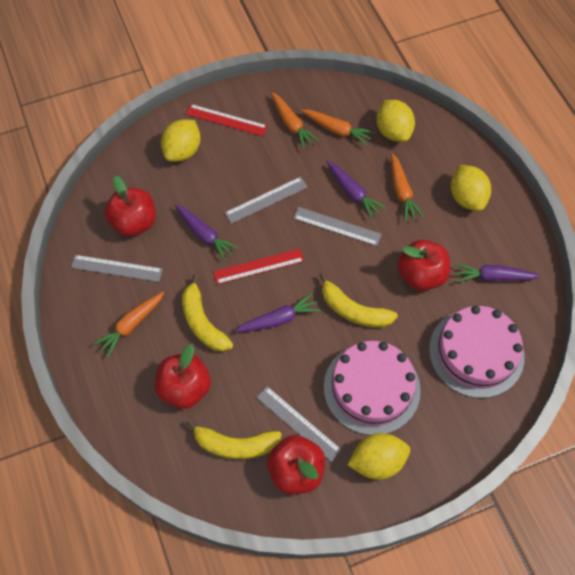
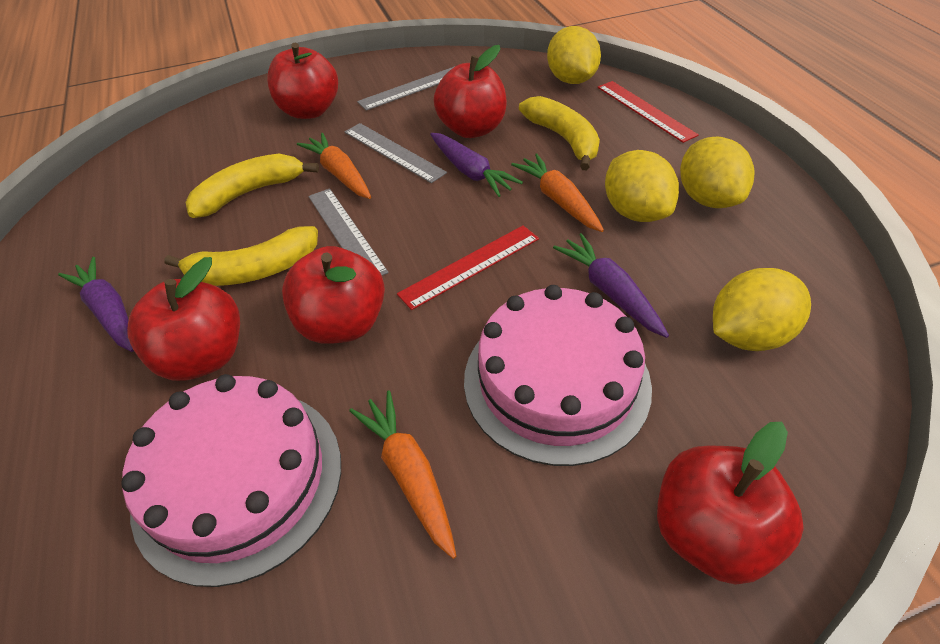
grey ruler: [71,255,163,282] [225,177,307,224] [256,386,342,462] [293,207,382,246] = 4 -> [308,188,389,276] [344,123,447,183] [357,66,455,111] = 3
orange carrot: [93,291,164,357] [271,92,319,150] [301,110,374,146] [391,153,424,222] = 4 -> [297,133,371,199] [349,390,456,559] [511,154,604,232] = 3
purple carrot: [175,205,239,261] [236,293,320,332] [326,161,386,219] [455,264,541,282] = 4 -> [58,257,134,352] [430,133,523,197] [553,233,669,338] = 3
red apple: [104,176,155,237] [154,344,211,409] [267,435,325,494] [398,240,450,291] = 4 -> [127,257,240,381] [267,43,338,119] [282,246,385,344] [434,45,507,138] [657,422,804,585] = 5

